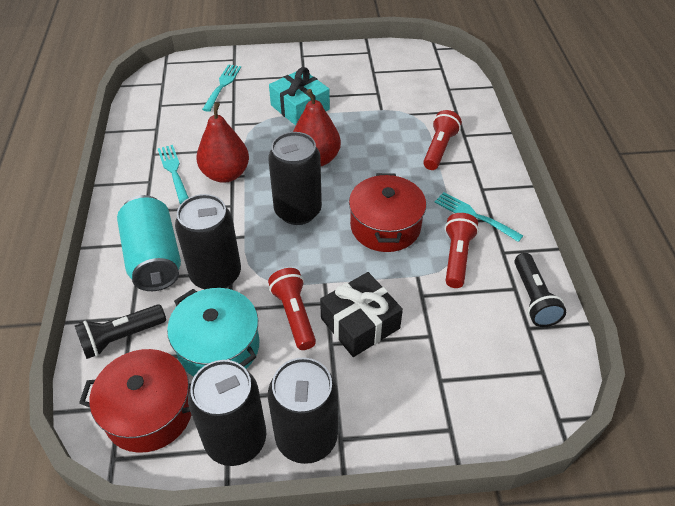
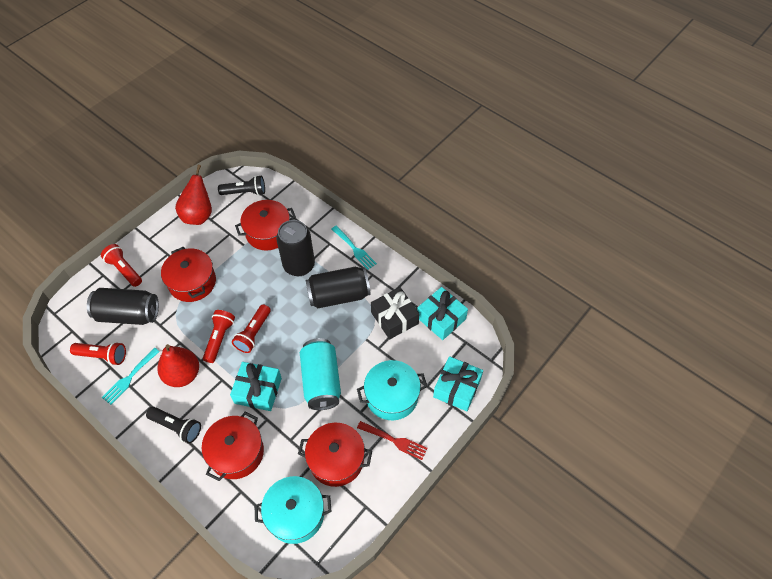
black can: [175,194,241,289] [188,360,266,466] [268,132,322,225] [268,357,338,464] = 4 -> [87,288,159,325] [276,220,315,276] [306,267,371,308] = 3
red flashlight: [268,268,316,350] [423,110,462,170] [445,213,479,288] = 3 -> [70,342,126,365] [101,244,142,287] [203,310,235,363] [232,304,271,353] = 4
red fork: none = 0 -> [357,421,427,460] = 1
red pot: [79,349,191,453] [349,173,426,252] = 2 -> [161,247,216,302] [202,412,264,481] [235,200,296,250] [298,423,372,487] = 4
turquoise fork: [157,145,189,204] [202,64,241,112] [434,192,523,242] = 3 -> [102,348,160,405] [331,226,377,270] = 2
turquoise gift: [269,67,330,126] = 1 -> [230,362,282,411] [417,287,468,340] [433,356,483,411] = 3
turquoise pot: [167,288,259,376] = 1 -> [255,476,332,544] [357,360,427,420] = 2

